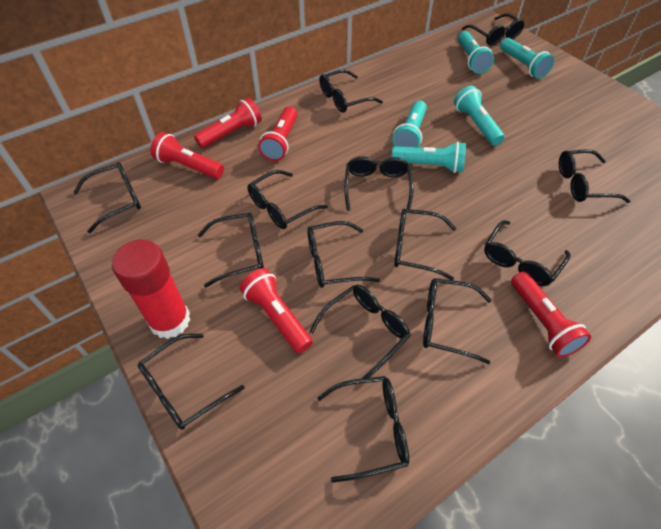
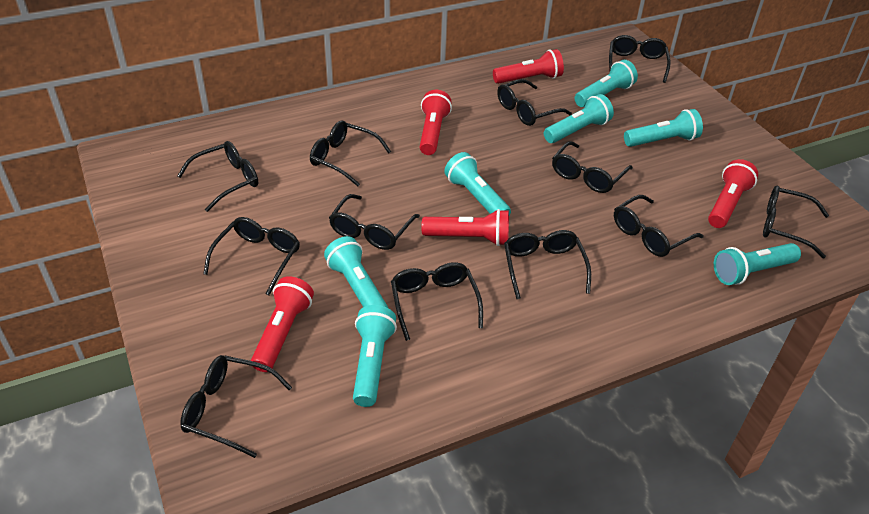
black glasses: [73,162,141,233] [138,333,244,430] [198,212,264,287] [247,170,328,229] [307,221,380,288] [310,285,411,384] [317,376,409,483] [319,69,383,113] [344,156,413,211] [394,209,456,280] [423,278,492,364] [462,14,525,45] [484,220,570,286] [559,149,630,203] = 14 -> [177,141,258,212] [180,355,292,458] [203,217,300,295] [310,120,391,187] [329,194,420,250] [391,262,483,341] [497,79,572,126] [504,230,591,299] [552,141,633,193] [609,35,671,83] [614,195,704,257] [763,185,829,258] = 12
red glue stick: [112,240,190,339] = 1 -> none = 0
turquoise flashlight: [392,100,427,147] [392,142,466,173] [454,86,505,146] [458,31,494,74] [500,38,554,79] = 5 -> [324,236,388,308] [353,305,397,407] [444,152,511,216] [544,94,614,143] [575,60,638,107] [624,109,703,147] [714,243,801,285] = 7

